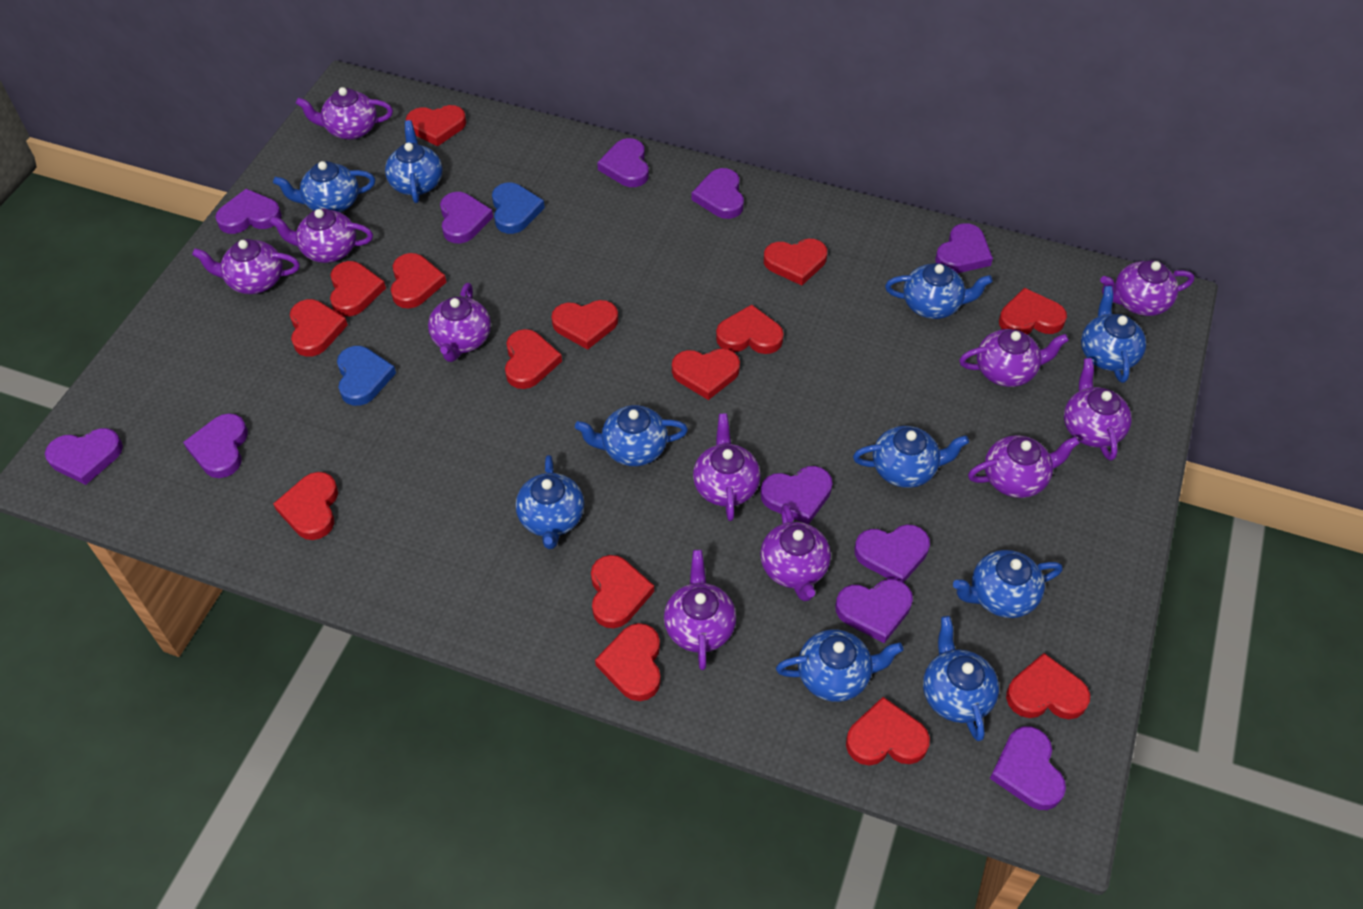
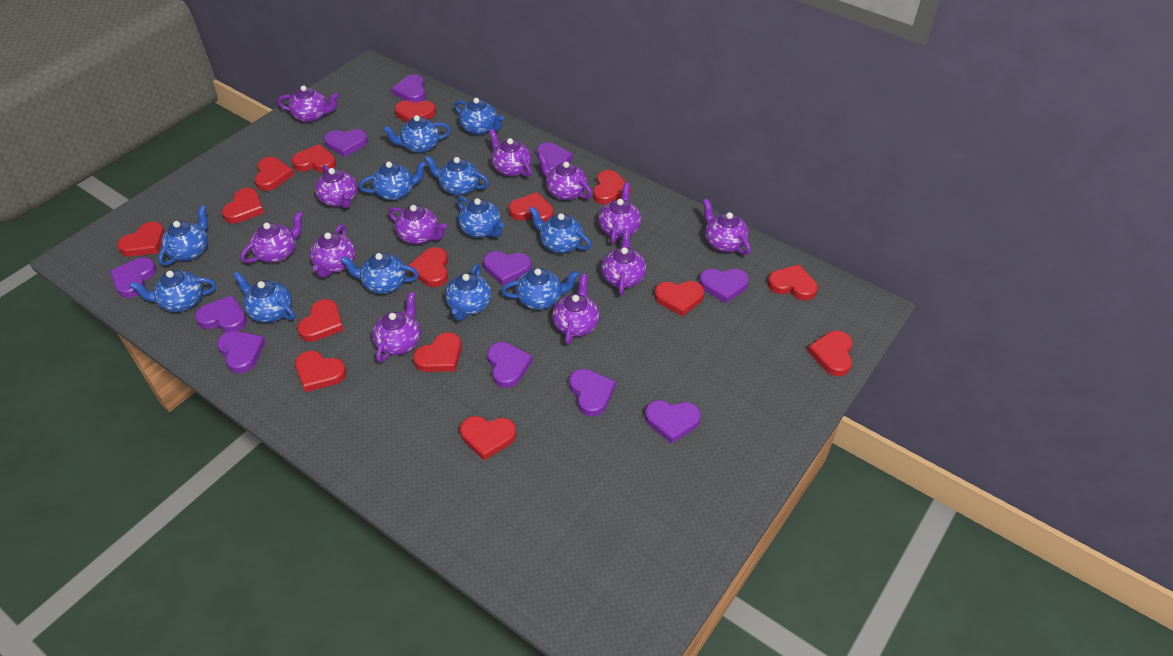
blue heart: [337,346,396,406] [492,182,545,234] = 2 -> none = 0
blue teapot: [273,161,375,212] [385,120,443,203] [516,455,584,549] [575,405,688,466] [776,630,904,702] [853,426,969,488] [885,263,993,319] [923,616,999,741] [953,550,1063,618] [1081,286,1146,383] = 10 -> [130,270,216,312] [158,205,208,266] [233,272,295,323] [341,253,419,294] [359,161,427,200] [383,115,451,153] [425,155,489,196] [445,264,492,321] [454,98,504,135] [457,196,504,238] [501,268,579,310] [529,206,592,253] = 12
purple teapot: [192,239,300,294] [269,209,373,263] [296,87,393,140] [428,283,491,362] [664,550,736,670] [693,413,760,521] [760,504,831,601] [959,329,1069,387] [968,435,1080,498] [1064,358,1132,461] [1100,260,1194,316] = 11 -> [241,211,303,263] [278,85,339,123] [310,224,356,278] [315,165,358,208] [372,292,421,362] [388,205,447,245] [489,128,532,177] [538,154,592,200] [552,274,599,345] [598,183,641,244] [601,228,646,295] [703,199,751,255] = 12

